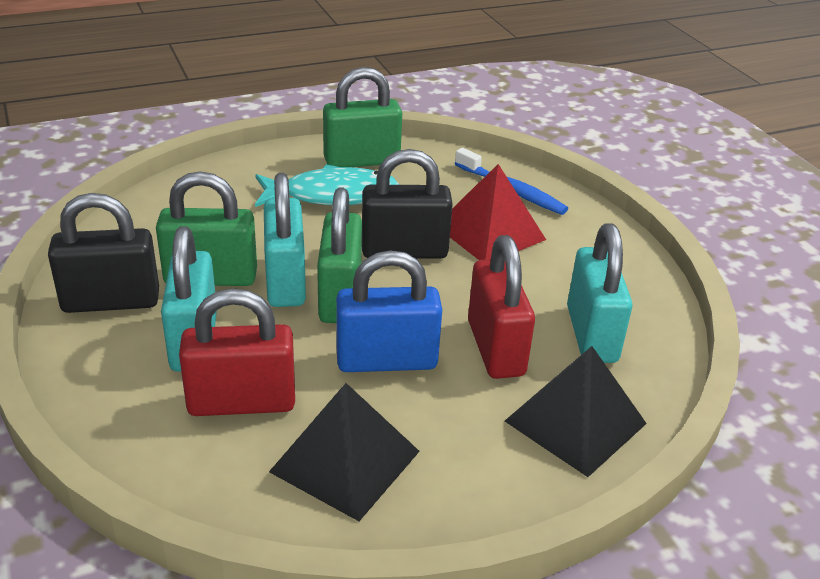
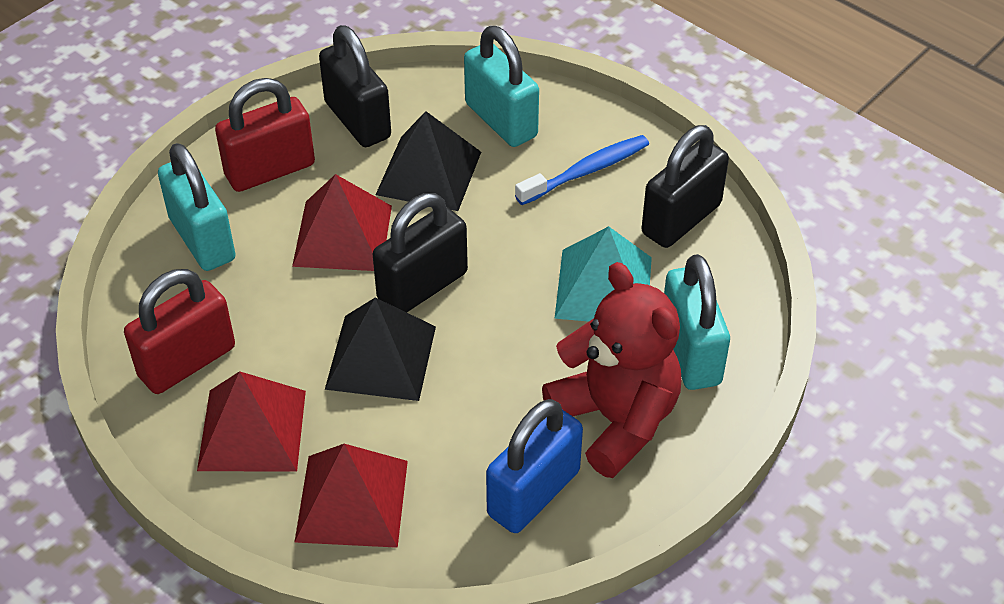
black padlock: [48,193,159,313] [362,149,453,259] = 2 -> [319,25,391,147] [373,193,468,312] [642,125,729,248] = 3
green padlock: [156,171,257,286] [317,187,362,323] [323,67,402,167] = 3 -> none = 0
red pyramid: [450,164,546,260] = 1 -> [197,371,306,472] [292,174,392,271] [295,444,408,548] = 3
red teddy bear: none = 0 -> [542,262,682,478] = 1
turquoise fish: [255,164,399,207] = 1 -> none = 0
turquoise pyramid: none = 0 -> [554,226,652,322] = 1

